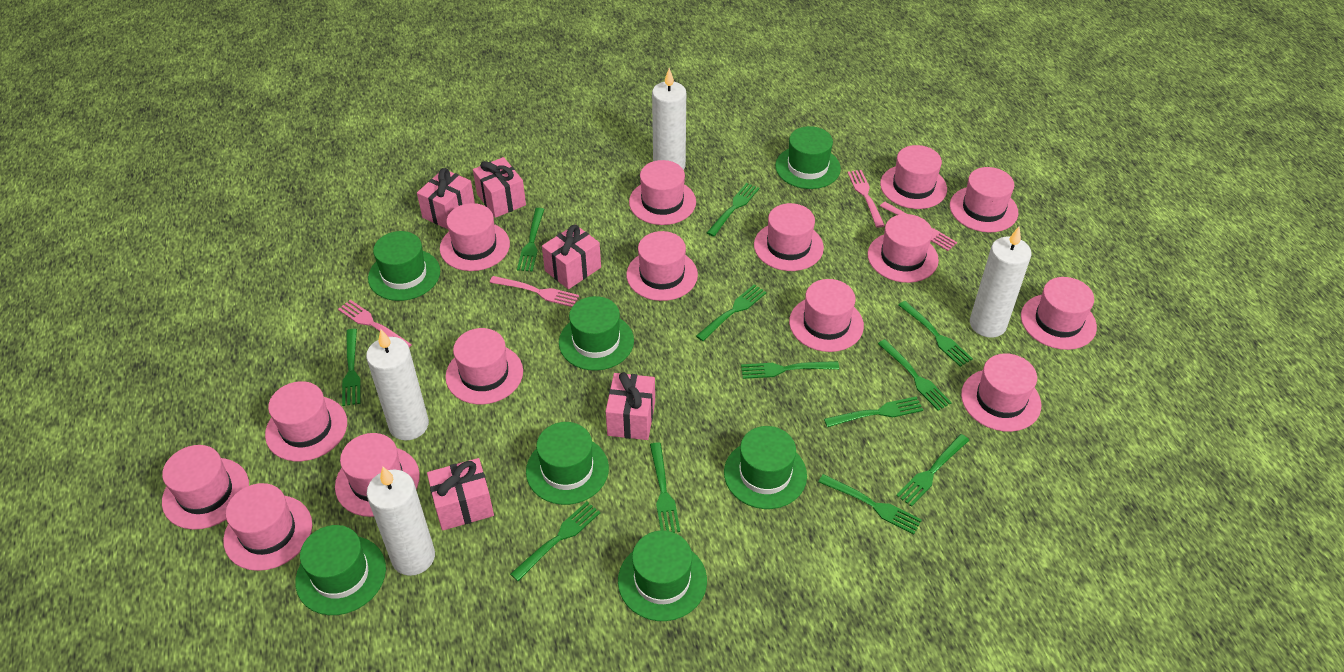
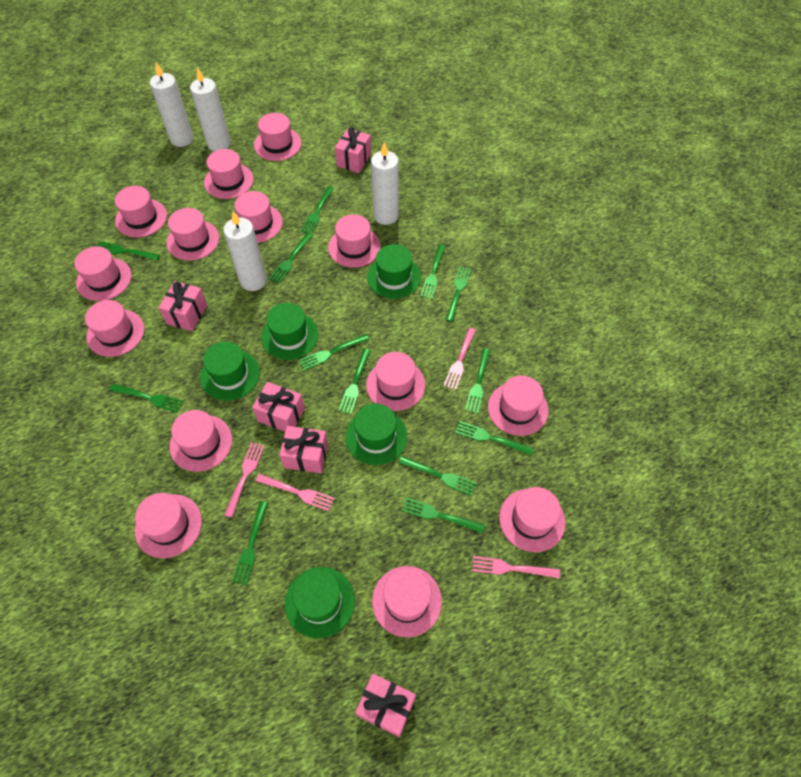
green fork: [342,329,361,406] [510,502,600,581] [517,208,544,272] [650,442,680,533] [696,284,767,341] [707,183,759,237] [741,361,839,379] [818,474,922,534] [824,396,923,427] [878,339,952,411] [896,434,969,507] [899,301,973,367] = 12 -> [98,241,160,260] [110,384,183,412] [232,501,268,585] [269,233,313,284] [299,334,369,370] [301,186,334,234] [339,349,371,414] [398,456,477,496] [402,498,485,533] [420,244,445,299] [446,266,471,322] [455,421,534,455] [465,348,491,414] = 13
green hat: [295,525,386,615] [368,231,440,301] [526,422,609,505] [559,296,634,371] [618,531,707,621] [724,426,807,509] [775,126,841,189] = 7 -> [200,342,259,401] [261,303,318,360] [285,567,355,638] [345,403,407,465] [367,244,421,299] = 5
pink hat: [162,445,249,530] [223,483,312,571] [265,381,347,461] [335,433,420,517] [440,203,510,271] [445,328,523,404] [626,231,698,301] [629,160,696,225] [754,203,824,271] [789,279,864,352] [868,214,939,283] [880,145,947,209] [950,167,1018,232] [961,353,1041,432] [1021,277,1097,350] = 15 -> [75,246,132,301] [85,300,144,357] [115,186,167,237] [135,493,202,558] [167,208,219,261] [170,410,232,472] [204,149,254,199] [235,191,283,243] [254,113,302,161] [328,215,381,268] [366,352,425,411] [372,566,442,637] [488,375,549,436] [499,487,566,552] = 14

